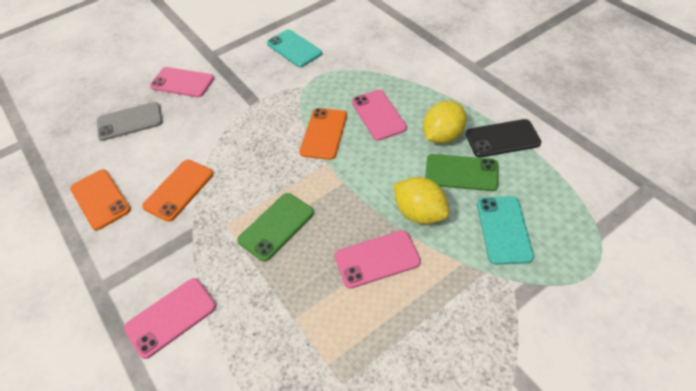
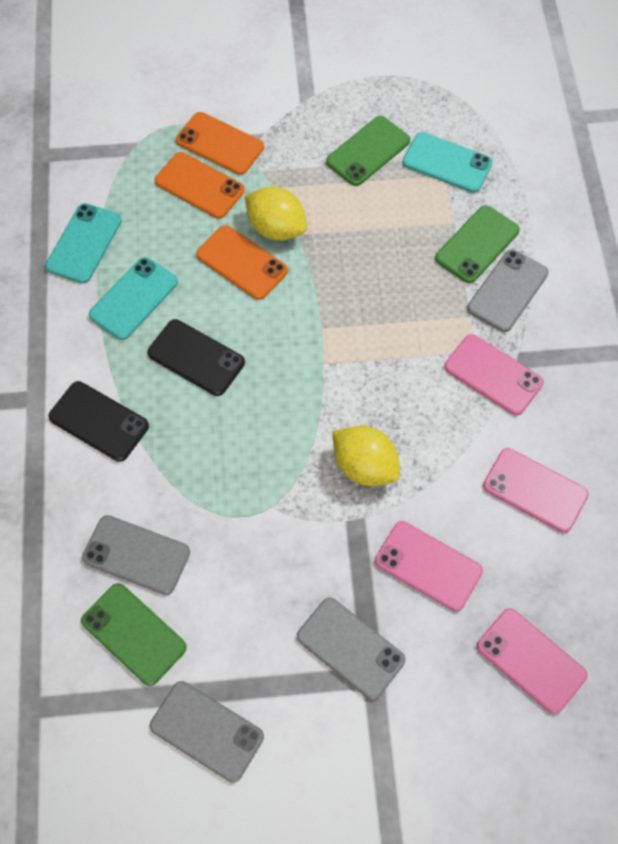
black phone: [466,119,541,157] = 1 -> [48,381,149,462] [147,319,245,396] = 2
green phone: [238,193,314,261] [425,154,499,191] = 2 -> [81,583,187,686] [326,116,410,186] [435,205,520,283] = 3
grey phone: [97,102,163,141] = 1 -> [82,515,190,595] [150,681,264,783] [297,598,406,700] [467,249,549,332] = 4
turquoise phone: [267,29,322,67] [477,196,534,265] = 2 -> [45,203,122,284] [89,257,178,340] [402,132,493,193] = 3

